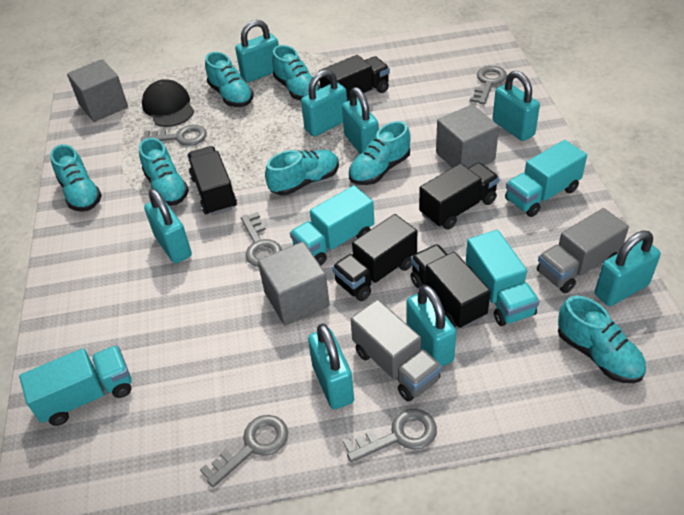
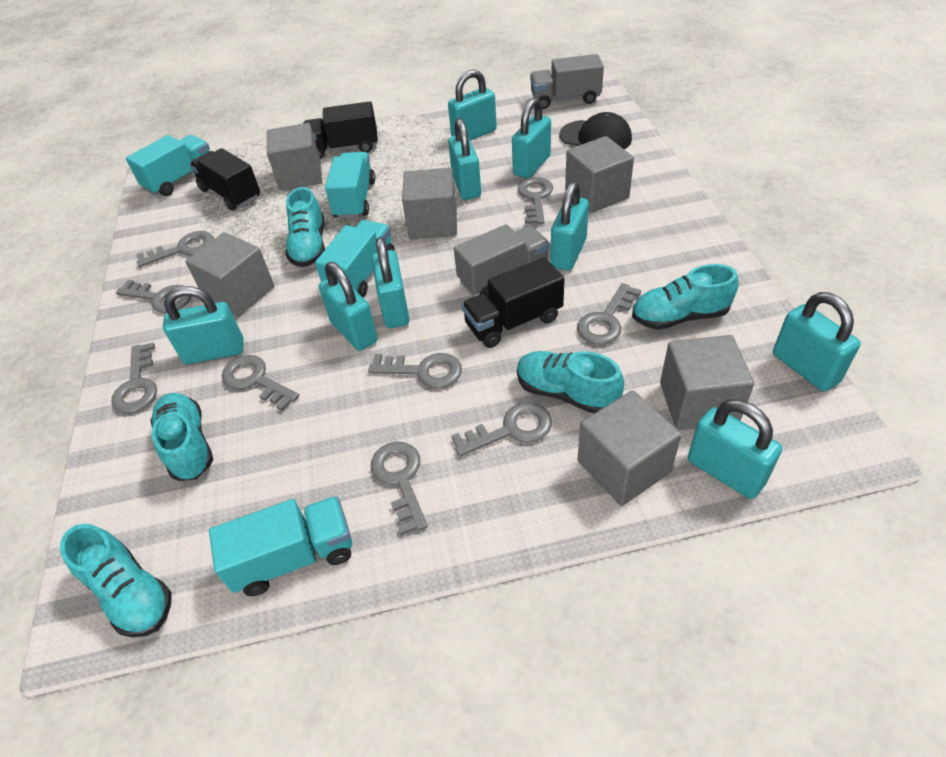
black truck: [187,146,237,215] [319,55,390,101] [332,214,417,301] [410,244,491,329] [419,162,499,230] = 5 -> [189,148,260,211] [303,101,378,159] [461,257,564,348] = 3
grey cube: [67,59,128,122] [258,242,330,326] [436,105,499,168] = 3 -> [185,232,274,317] [267,123,322,190] [402,168,457,239] [565,136,634,213] [578,390,682,506] [660,335,754,430] = 6
grey key: [141,125,207,146] [200,415,288,487] [241,212,282,267] [343,409,437,462] [470,66,507,104] = 5 -> [111,343,157,414] [116,280,191,313] [136,231,214,267] [222,355,299,411] [368,353,462,388] [371,442,428,535] [451,402,552,457] [518,177,553,224] [577,283,641,345] = 9
turquoise padlock: [144,189,192,263] [235,20,279,82] [301,69,347,137] [308,323,354,409] [342,87,379,154] [407,285,456,366] [493,71,540,141] [595,231,661,306] = 8 -> [163,286,244,364] [319,262,378,351] [372,237,410,328] [448,70,497,141] [448,118,481,200] [512,98,551,178] [551,181,589,271] [688,399,782,499] [773,292,861,392] = 9
turquoise shoe: [50,144,102,212] [139,138,189,206] [205,52,254,107] [265,150,339,196] [272,45,320,100] [349,121,411,185] [558,295,646,383] = 7 -> [60,524,172,637] [150,393,213,481] [285,187,325,267] [517,351,624,413] [632,264,739,330] = 5

